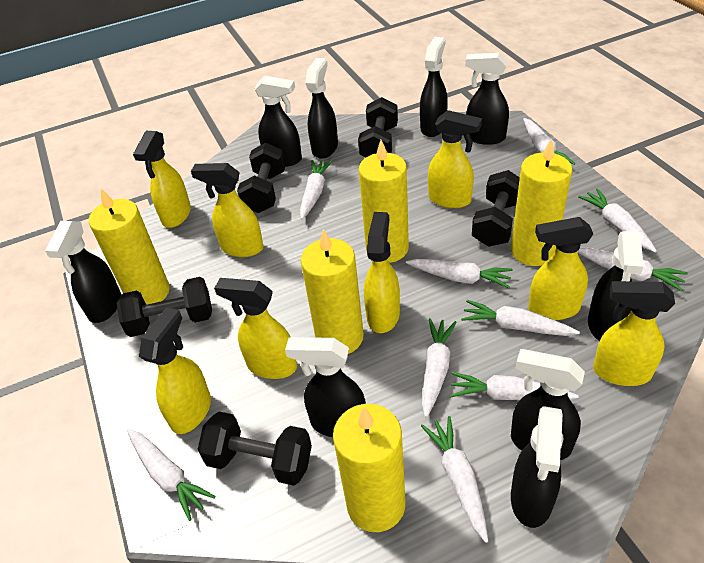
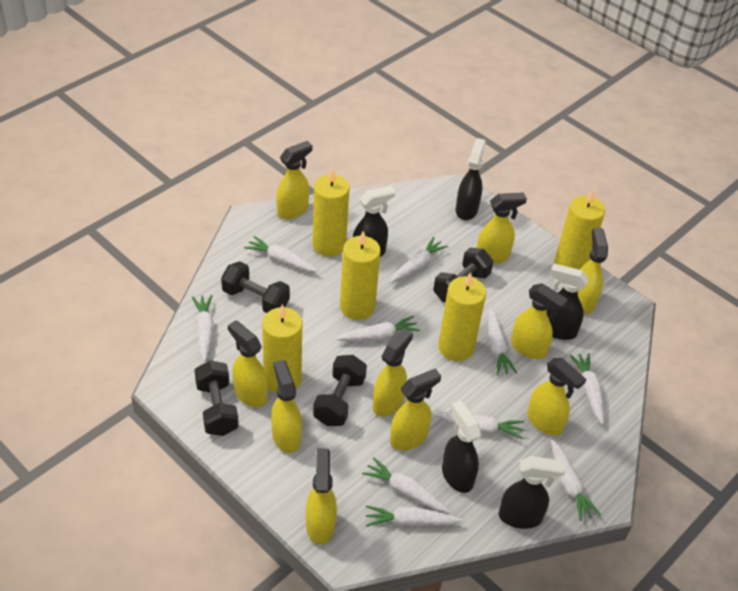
black dumbbell: [116,277,212,337] [197,412,312,486] [237,142,286,213] [358,97,398,158] [472,170,520,247] = 5 -> [194,361,239,436] [221,261,290,313] [313,355,367,426] [433,247,493,302] = 4
black spray bottle: [45,221,121,323] [254,76,302,167] [285,337,366,437] [305,58,338,159] [420,37,448,137] [465,53,509,145] [511,349,585,460] [511,406,563,528] [588,231,644,341] = 9 -> [353,186,395,257] [442,401,481,493] [456,138,486,220] [499,456,566,529] [547,264,589,340] = 5
yellow spray bottle: [133,131,191,228] [139,307,211,434] [191,163,264,257] [214,278,297,379] [364,212,400,333] [428,110,482,208] [528,217,593,320] [593,281,675,386] = 8 -> [228,320,268,408] [271,360,302,453] [276,141,313,219] [306,448,337,545] [373,328,413,417] [390,368,441,450] [477,192,527,264] [511,283,568,359] [527,358,586,436] [578,228,608,314] = 10

